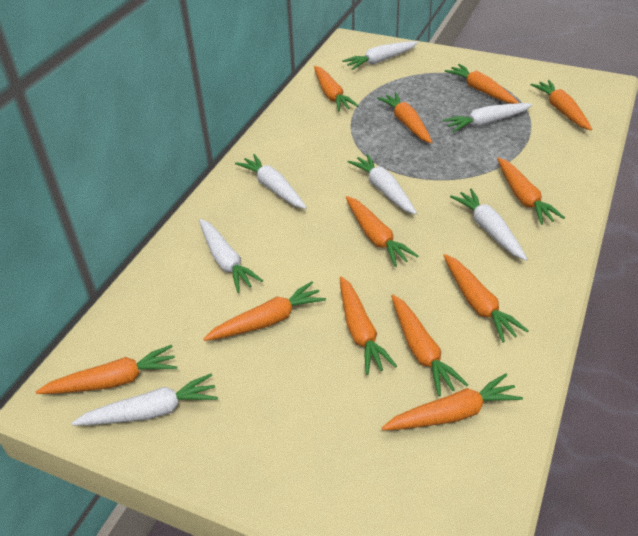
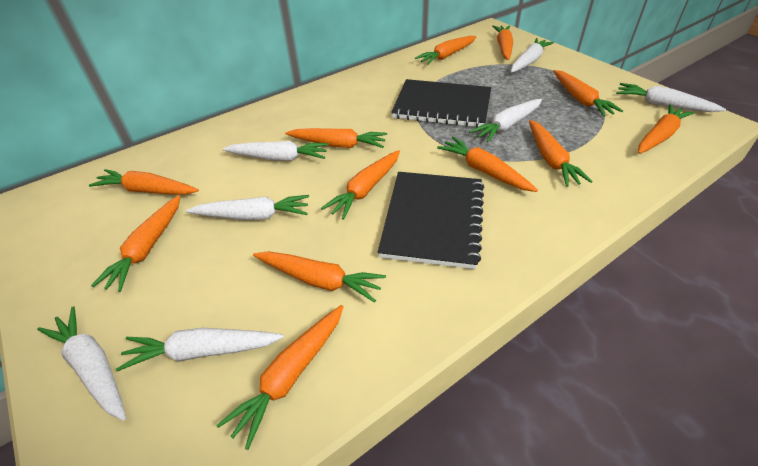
black notebook: none = 0 -> [378,172,484,269] [391,79,491,128] = 2

